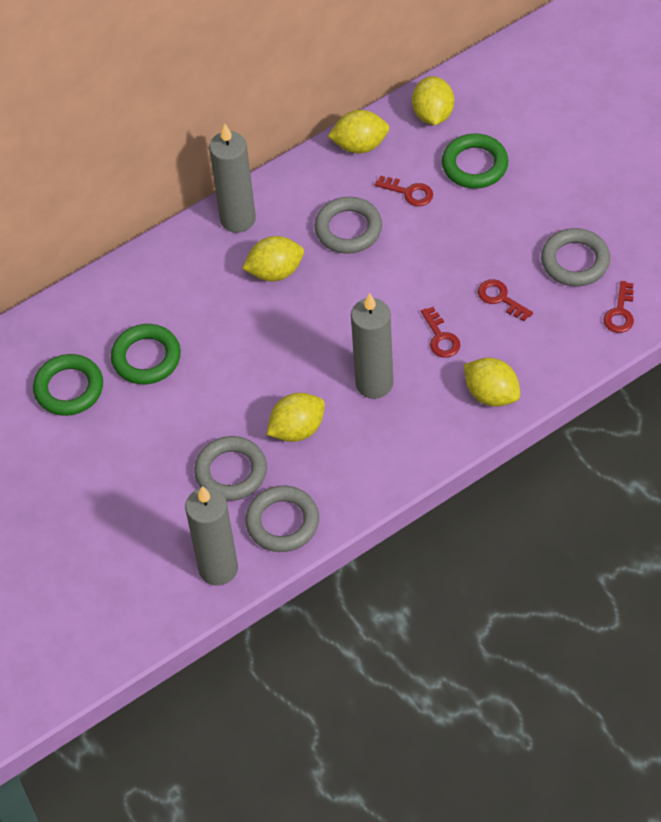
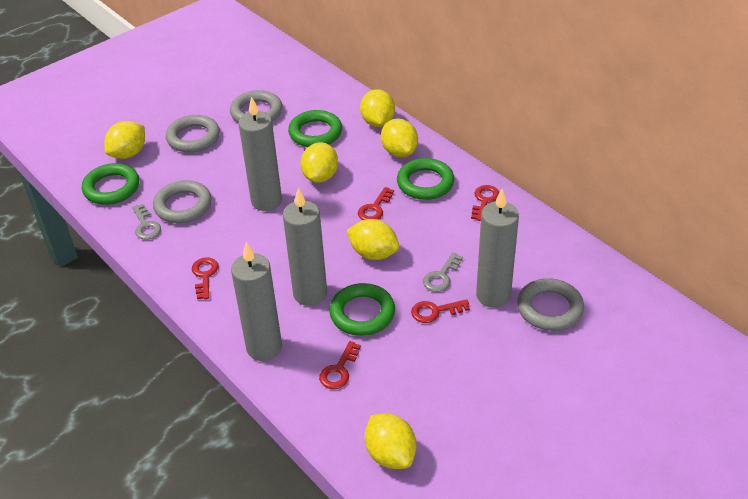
green ring: [33,354,103,416] [111,324,181,384] [442,133,508,189] = 3 -> [82,163,139,205] [288,110,342,147] [329,283,395,336] [397,158,455,200] = 4
grey candle: [185,486,238,586] [209,124,256,233] [351,293,393,399] = 3 -> [231,242,282,361] [239,96,282,211] [283,188,327,306] [476,189,519,308] = 4
grey key: none = 0 -> [132,204,161,240] [423,252,463,292] = 2
red key: [375,176,433,206] [421,307,460,358] [478,279,533,321] [603,281,634,333] = 4 -> [192,258,219,299] [319,341,361,389] [358,187,394,220] [411,299,470,323] [471,185,499,221] = 5
yellow lemon: [242,236,304,282] [267,393,325,442] [327,110,389,154] [412,76,454,125] [464,358,520,407] = 5 -> [104,121,145,159] [300,142,338,183] [347,219,399,260] [360,89,395,127] [365,414,416,469] [381,118,418,157] = 6

